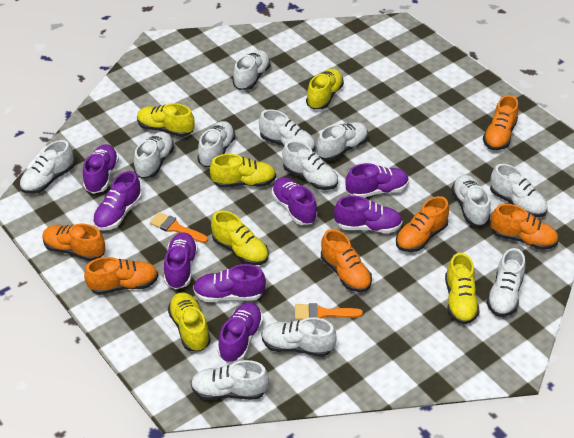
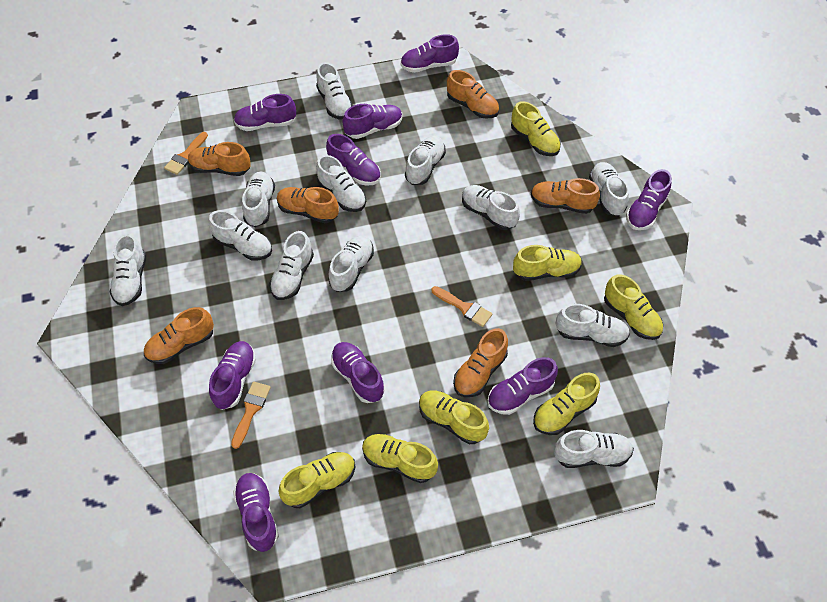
orange brush: [150,212,208,243] [295,303,363,320] = 2 -> [164,132,208,175] [231,381,271,449] [431,286,492,327] = 3
purple shoe: [83,144,119,194] [93,171,142,231] [164,232,198,289] [193,264,266,302] [218,302,263,363] [272,177,317,225] [334,196,403,233] [345,163,409,198] = 8 -> [209,341,256,410] [233,473,279,552] [234,94,296,131] [326,134,381,186] [331,342,385,403] [342,104,402,139] [400,34,459,73] [487,357,558,415] [626,169,672,230] = 9
yellow shoe: [137,103,195,137] [168,292,211,352] [210,154,276,188] [211,210,269,265] [306,69,344,109] [445,253,480,324] = 6 -> [279,452,355,508] [362,434,438,483] [419,391,489,444] [511,101,561,156] [513,245,582,281] [533,373,600,435] [604,274,663,340] = 7

